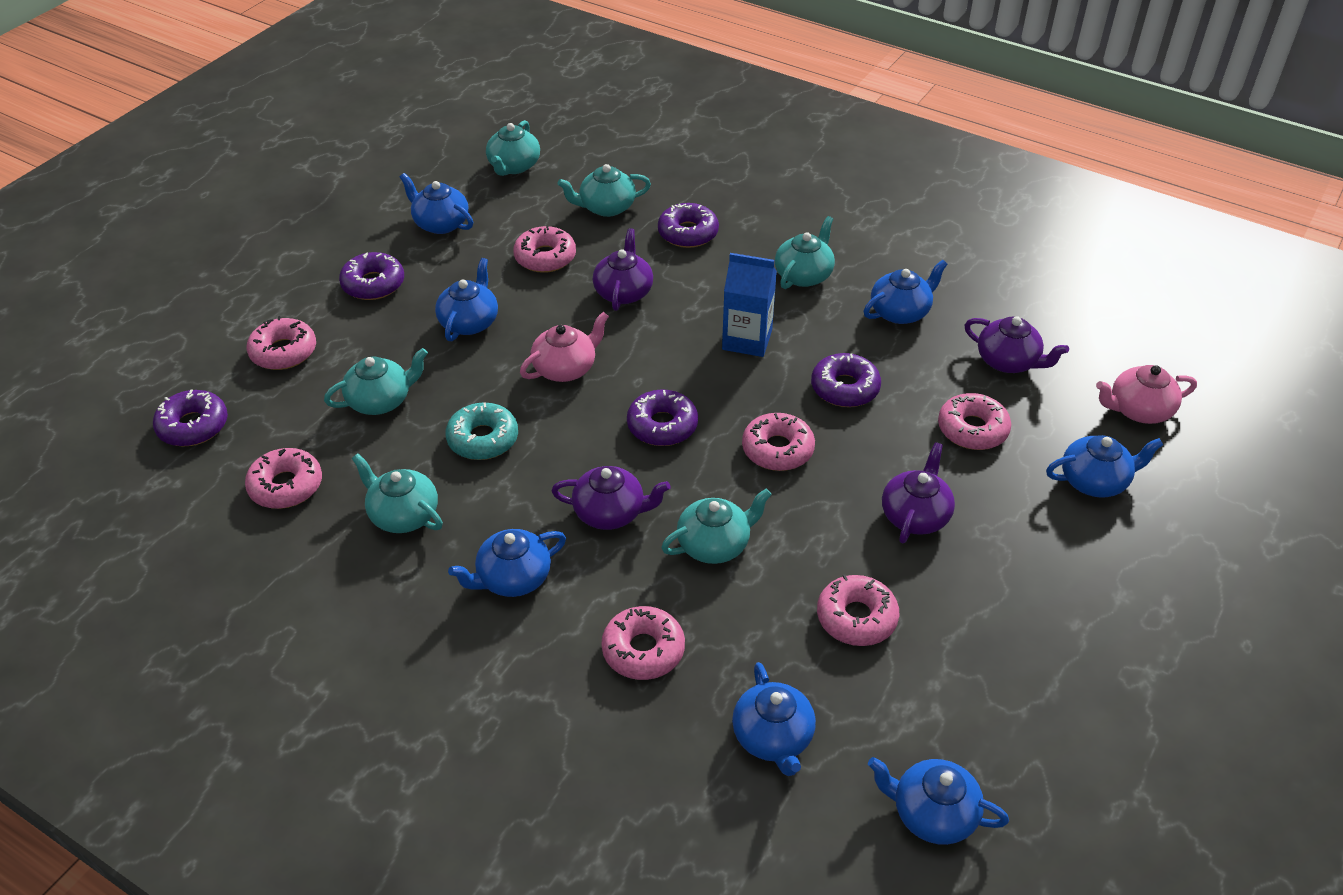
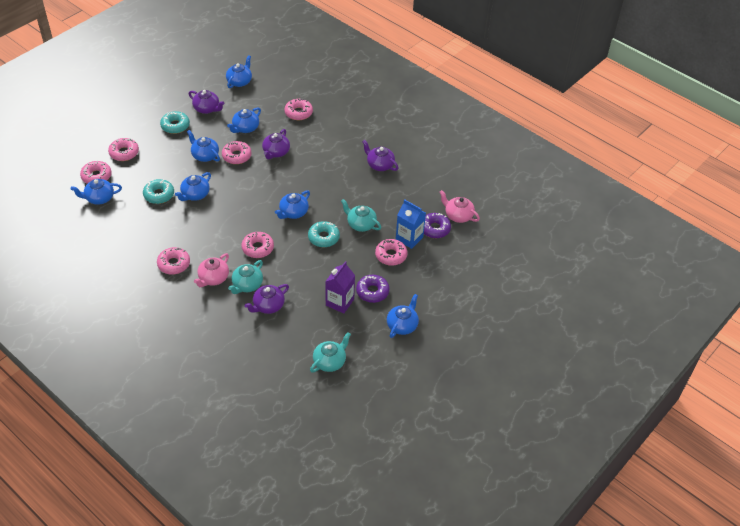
purple carton: none = 0 -> [325,261,355,313] = 1
purple donut: [153,390,228,447] [339,252,404,300] [627,390,698,446] [658,203,719,248] [811,353,881,407] = 5 -> [356,275,389,303] [424,213,451,238] = 2
turquoise donut: [445,402,518,460] = 1 -> [143,179,174,204] [160,111,190,134] [308,221,340,247] = 3
turquoise teapot: [324,348,428,415] [352,453,443,533] [486,120,540,176] [557,164,651,217] [661,489,772,564] [775,216,835,289] = 6 -> [228,260,263,294] [310,332,351,373] [341,199,381,232] = 3

